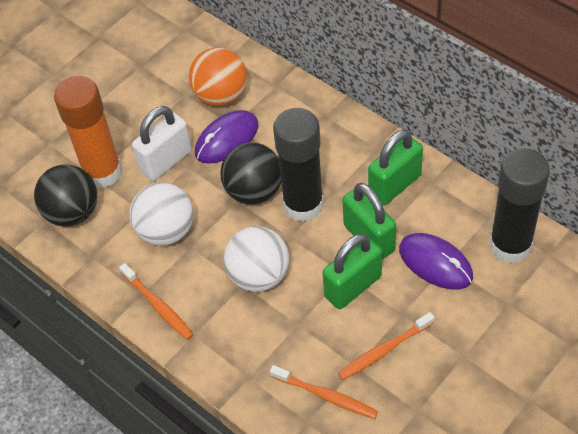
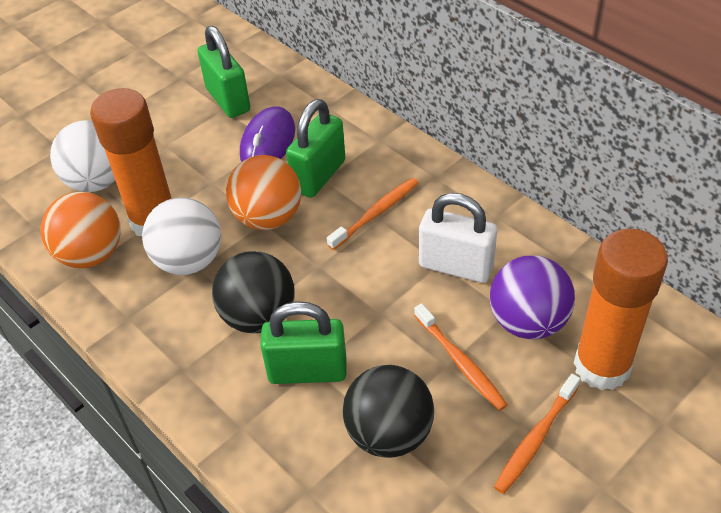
black glue stick: [273,108,324,222] [489,148,550,264] = 2 -> none = 0
orange ball: [189,48,247,106] = 1 -> [41,192,121,268] [226,155,301,230] = 2
orange glue stick: [54,76,122,188] = 1 -> [90,88,172,237] [574,229,668,391] = 2
purple ball: none = 0 -> [490,255,575,339] = 1
purple mouse: [195,110,259,164] [399,233,473,290] = 2 -> [240,106,295,162] = 1

